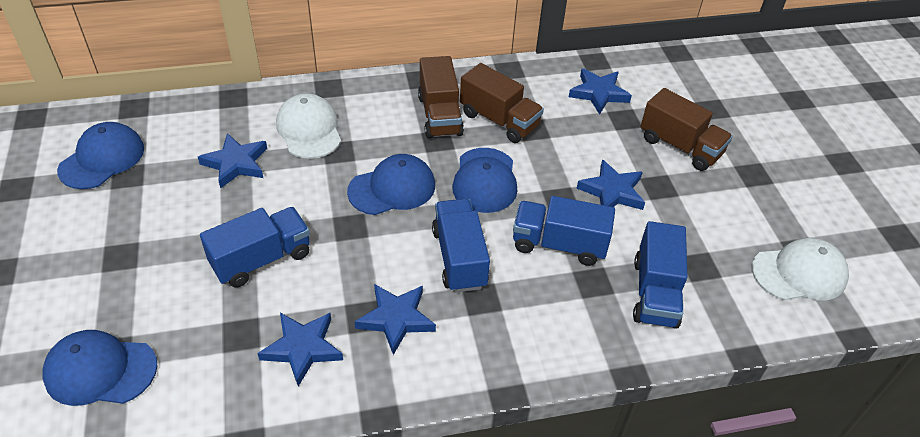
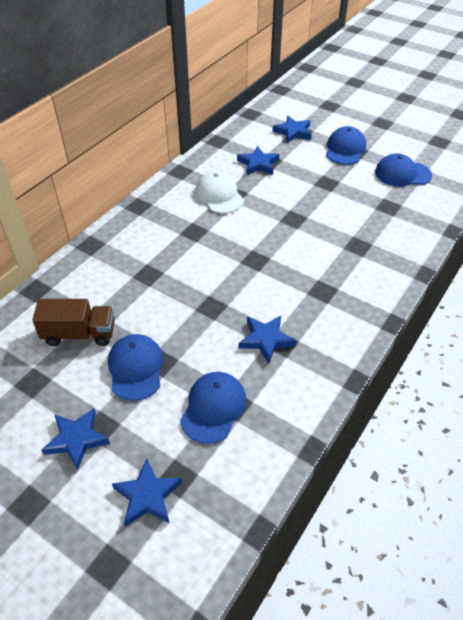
blue truck: [200,207,310,288] [432,199,490,293] [513,196,615,266] [633,221,688,329] = 4 -> none = 0
brown truck: [418,56,464,139] [460,63,544,143] [641,88,733,171] = 3 -> [32,299,115,346] = 1
white cap: [276,93,341,159] [752,238,849,301] = 2 -> [195,171,244,214] = 1

